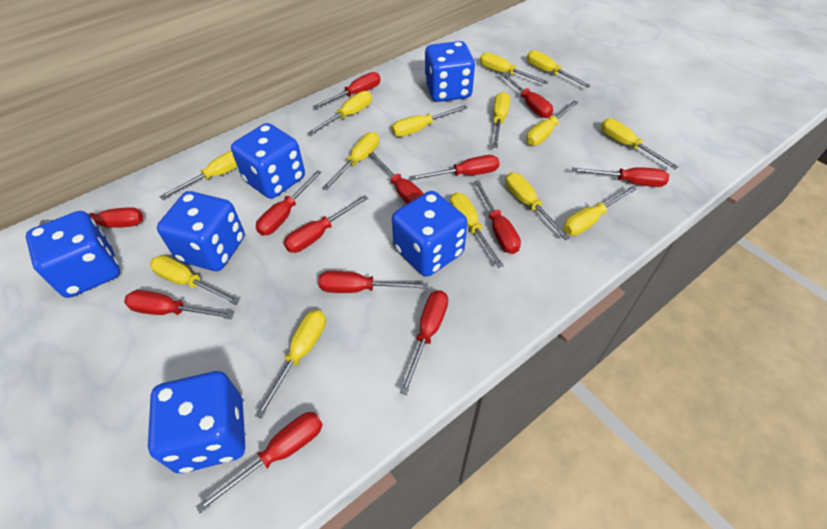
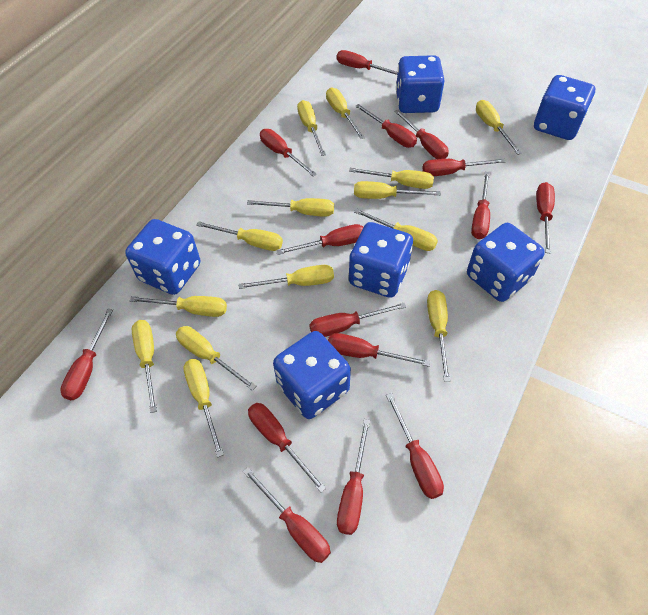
red screwdriver: [39,207,143,228] [124,290,234,319] [196,412,323,513] [256,170,322,236] [284,195,368,253] [313,72,380,109] [318,271,428,293] [369,152,424,204] [400,290,448,395] [410,155,500,181] [474,180,521,254] [500,72,553,118] [572,167,669,187] = 13 -> [60,309,113,400] [243,467,331,563] [248,403,326,493] [260,129,317,177] [276,224,363,255] [309,303,406,337] [328,333,430,367] [337,50,398,75] [337,419,370,535] [355,104,417,148] [386,393,444,499] [394,110,449,159] [422,159,506,176] [471,172,490,239] [536,182,555,254] = 15

